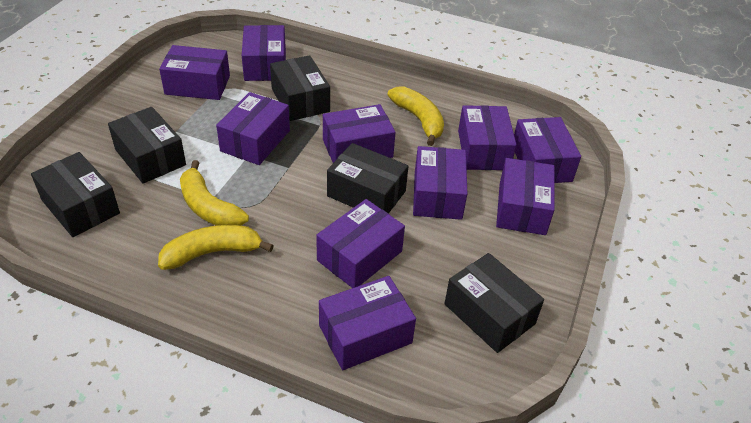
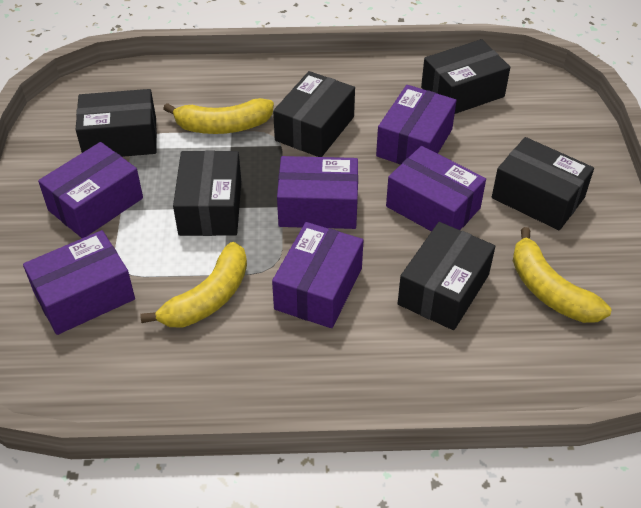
black box: [31,152,120,237] [108,107,186,184] [270,55,330,121] [327,143,408,214] [444,253,544,353] = 5 -> [76,89,157,157] [173,150,241,236] [273,71,355,157] [398,222,495,330] [421,39,510,114] [492,137,594,230] = 6
purple box: [159,45,230,100] [216,92,290,165] [242,25,286,81] [316,199,405,288] [319,276,416,370] [323,104,396,163] [413,146,467,220] [458,105,517,170] [496,158,555,235] [514,117,581,183] = 10 -> [23,230,135,335] [38,142,143,238] [272,222,363,328] [277,156,358,229] [376,85,457,165] [386,146,486,232] = 6

